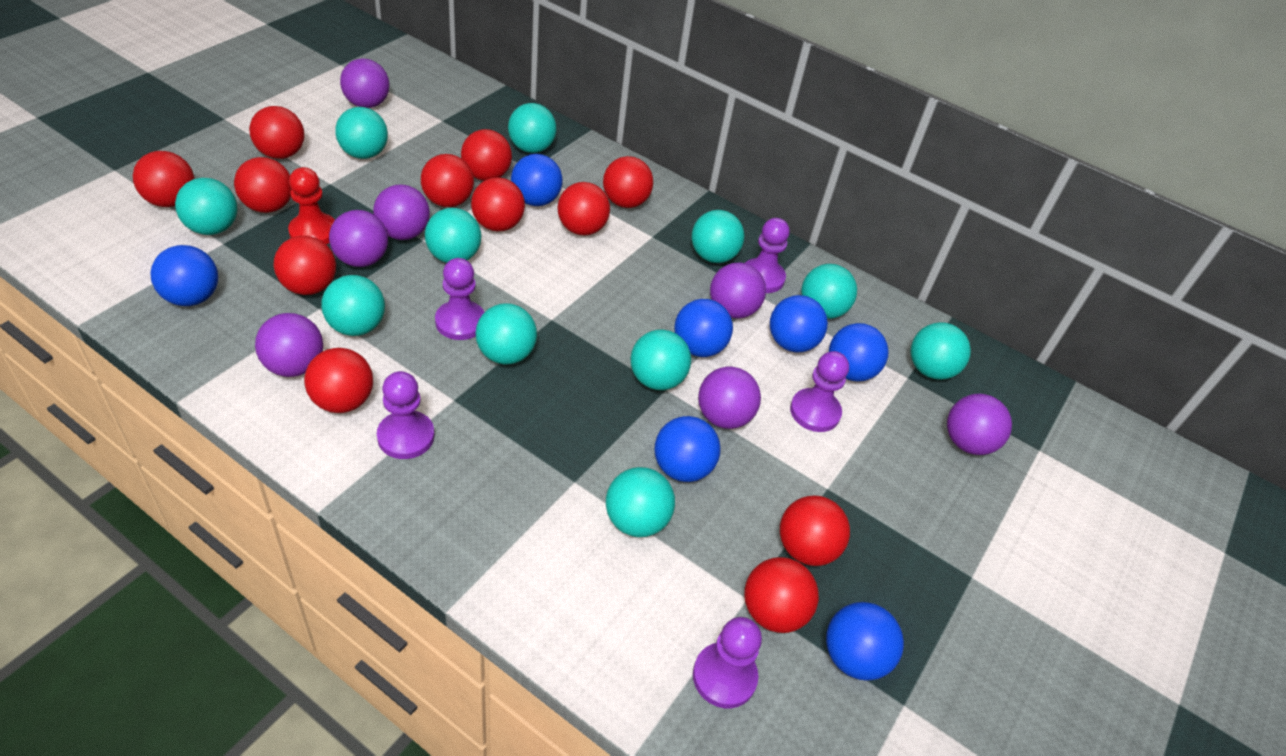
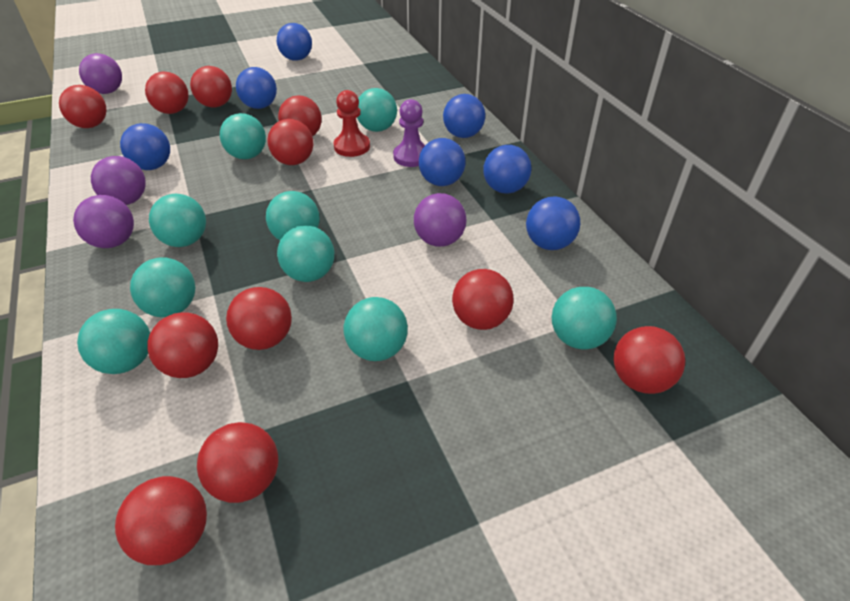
purple ball: [255,313,323,377] [329,210,388,267] [340,58,390,108] [373,185,430,240] [698,367,761,429] [710,262,766,318] [947,394,1012,455] = 7 -> [73,195,134,248] [79,53,122,94] [91,156,146,205] [414,193,466,247] = 4
purple pawn: [377,371,435,459] [435,258,484,340] [693,617,762,708] [745,218,790,293] [790,351,849,432] = 5 -> [393,99,425,167] = 1
red ball: [133,151,195,207] [234,157,291,213] [249,106,304,159] [274,236,336,295] [304,348,373,413] [421,154,474,207] [461,129,512,181] [471,177,525,231] [557,182,610,235] [603,156,653,208] [744,557,819,633] [780,496,850,566] = 12 -> [59,85,107,128] [115,476,207,565] [145,72,189,114] [147,312,218,378] [190,66,232,108] [197,422,278,503] [226,287,292,350] [267,119,313,165] [278,95,322,137] [452,269,513,330] [613,326,685,394] = 11
turquoise ball: [175,178,237,235] [321,275,385,336] [335,107,388,159] [425,208,481,263] [476,304,537,365] [508,103,556,153] [606,467,675,537] [631,330,691,390] [692,210,744,263] [801,264,857,319] [910,322,971,380] = 11 -> [77,309,150,374] [130,257,195,317] [149,194,206,247] [220,113,266,159] [266,191,320,240] [277,226,334,282] [344,297,408,361] [357,88,397,132] [552,287,617,350] = 9

